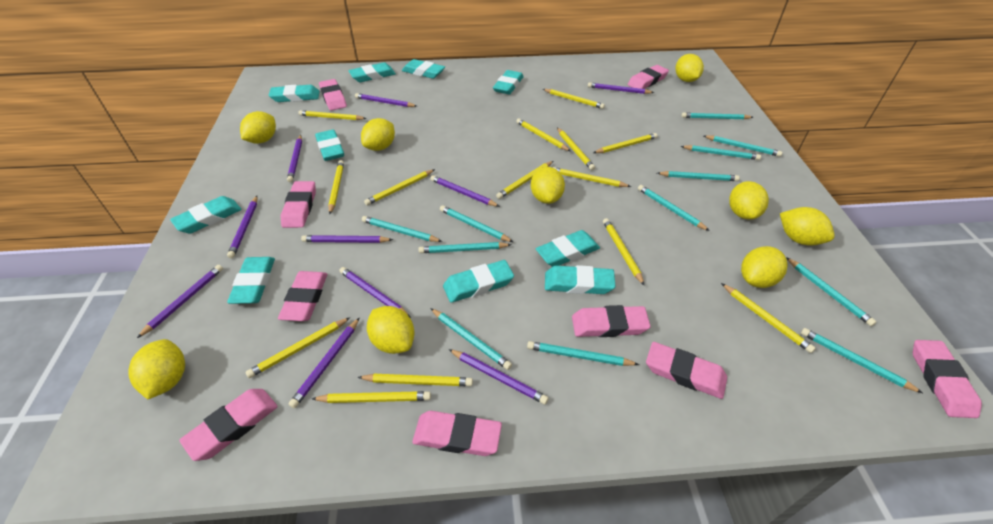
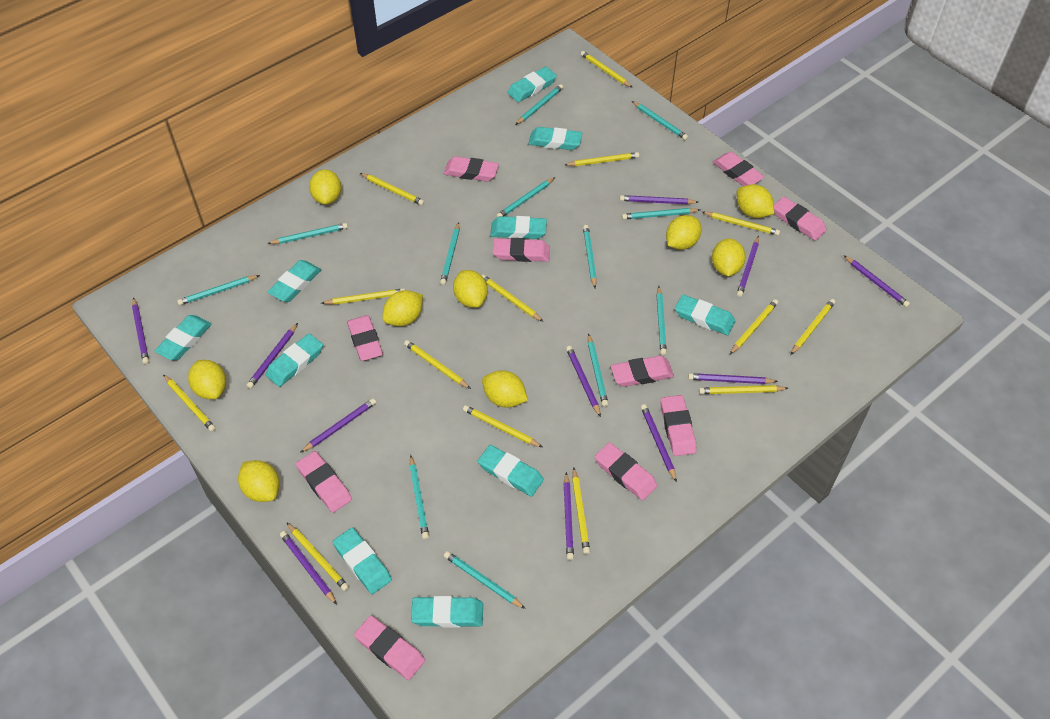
pink eraser: [179,389,278,461] [278,271,327,321] [281,181,316,228] [319,79,347,111] [412,411,502,456] [572,305,651,337] [628,65,669,89] [646,342,727,399] [913,340,982,418] = 9 -> [296,451,352,513] [347,315,383,361] [354,616,425,680] [444,156,499,181] [493,238,550,262] [595,442,657,500] [611,356,674,387] [660,395,697,456] [713,152,764,186] [774,197,827,241] = 10
purple pencil: [137,265,223,338] [227,196,257,258] [287,135,302,182] [289,317,360,408] [301,235,393,243] [339,267,411,318] [355,93,416,107] [430,175,500,207] [449,349,548,405] [588,82,654,94] = 10 -> [132,297,149,364] [246,323,298,389] [280,531,337,605] [300,398,376,453] [563,472,574,560] [566,346,601,417] [620,195,698,204] [641,404,677,482] [688,373,778,384] [737,236,759,297] [844,255,910,307] = 11

